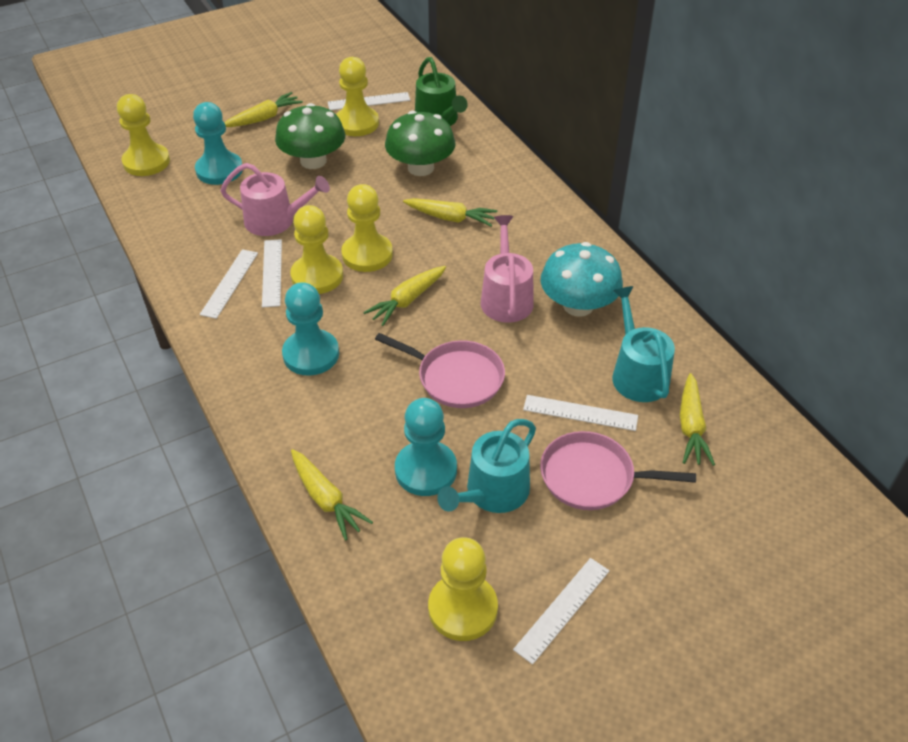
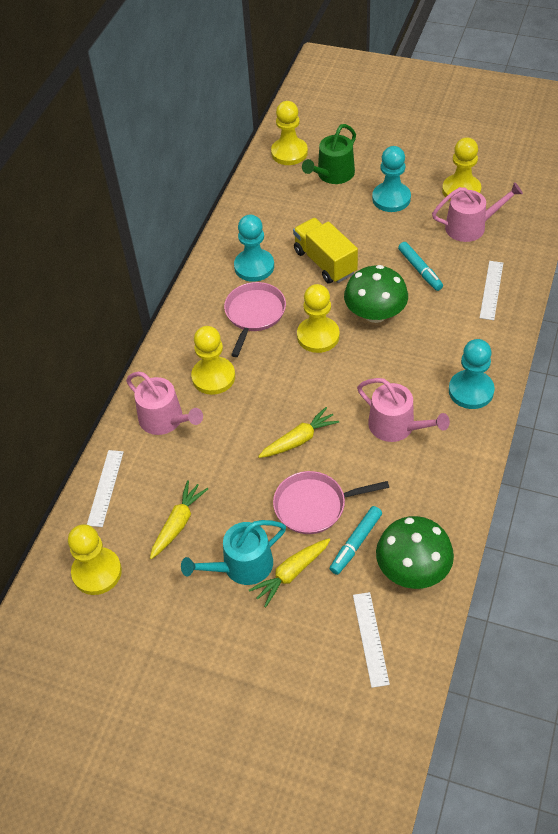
pink watering can: [220,163,330,236] [481,215,534,323] = 2 -> [126,372,203,435] [357,378,450,442] [432,182,523,242] = 3
turquoise marker: none = 0 -> [330,506,382,575] [398,242,443,291] = 2
turquoise mushroom: [541,242,623,317] = 1 -> none = 0
turquoise watering can: [437,419,536,513] [612,286,675,402] = 2 -> [181,520,286,585] = 1
white ruler: [200,249,258,319] [262,239,282,308] [328,92,410,110] [513,558,609,665] [523,395,638,431] = 5 -> [87,450,124,527] [353,592,390,688] [480,261,503,320] = 3
yellow carrot: [225,92,303,127] [291,449,373,541] [363,266,446,326] [403,198,497,226] [680,373,715,466] = 5 -> [150,480,208,559] [249,538,331,607] [258,407,339,458] = 3
yellow truck: none = 0 -> [293,218,358,284] = 1

